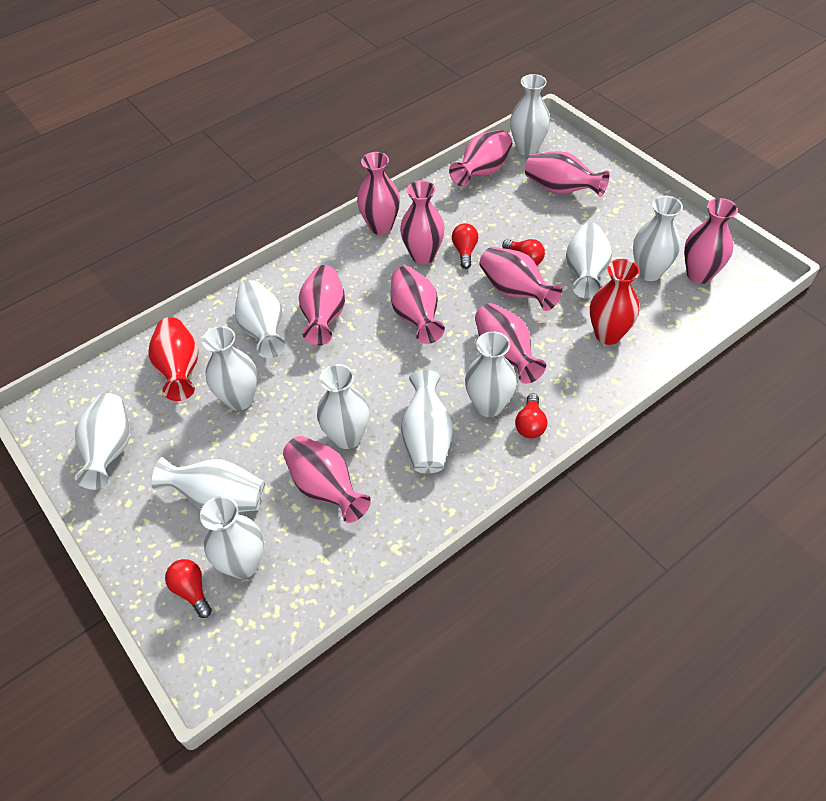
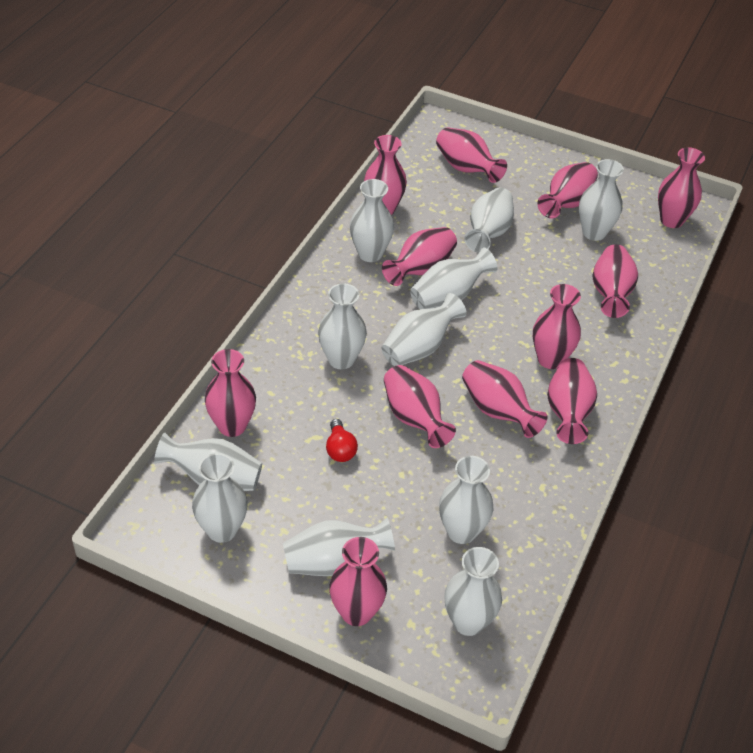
pink vase: [283,436,371,523] [299,265,345,345] [357,152,400,235] [391,266,445,344] [400,180,445,264] [449,130,512,186] [475,303,546,384] [480,247,562,311] [525,151,609,197] [684,198,738,284] = 10 -> [205,349,256,437] [329,537,387,626] [364,135,407,215] [382,227,457,286] [384,365,456,448] [436,127,507,183] [462,360,547,438] [533,284,581,369] [537,162,598,218] [547,358,597,444] [593,244,638,318] [658,147,705,228] = 12
red light bulb: [165,559,212,618] [452,223,478,269] [502,239,545,265] [515,393,547,439] = 4 -> [326,419,358,462] = 1
red vase: [148,317,198,401] [590,259,640,345] = 2 -> none = 0

